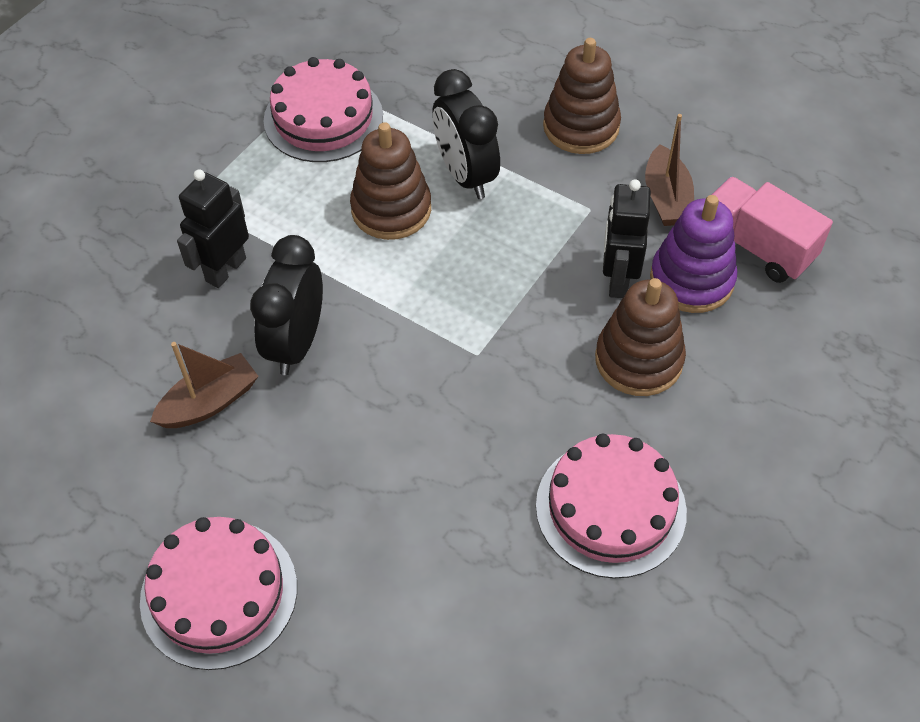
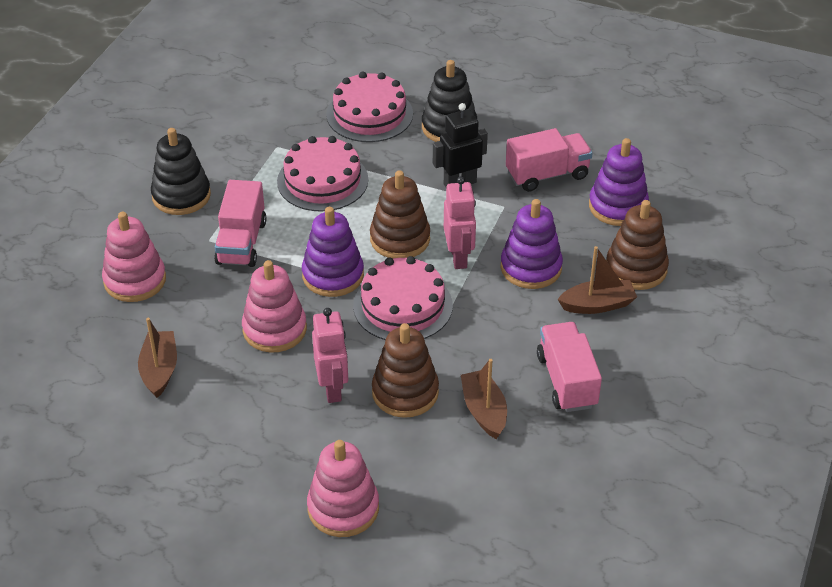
black clock: [250,235,323,375] [432,69,500,199] = 2 -> none = 0
black robot: [177,169,249,288] [603,179,651,298] = 2 -> [433,103,488,187] = 1
black stacking toy: none = 0 -> [151,128,211,215] [422,60,477,142] = 2
brown boat: [150,342,259,428] [645,114,694,226] = 2 -> [138,318,177,398] [461,359,507,439] [558,246,637,314] = 3
pink robot: none = 0 -> [312,308,348,403] [444,176,476,269] = 2
pink stacking toy: none = 0 -> [102,212,166,302] [242,260,307,353] [307,440,379,537] = 3
pink truck: [711,177,833,283] = 1 -> [214,180,267,267] [506,128,592,192] [537,322,602,412] = 3
purple stacking toy: [650,195,737,313] = 1 -> [302,207,364,297] [500,199,563,289] [589,138,649,226] = 3

